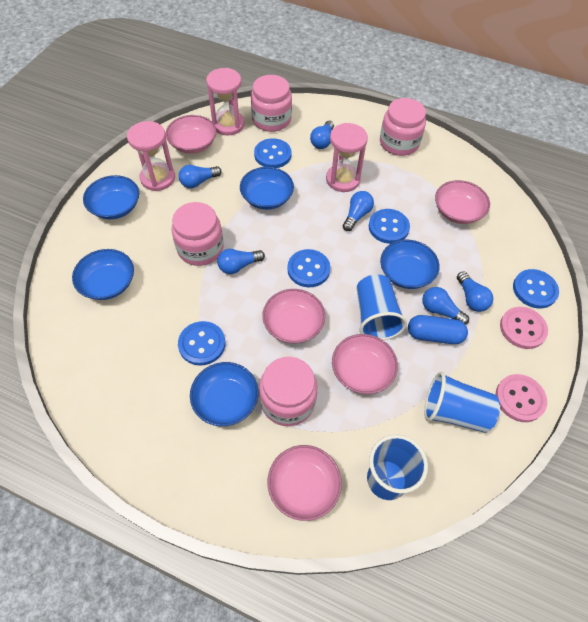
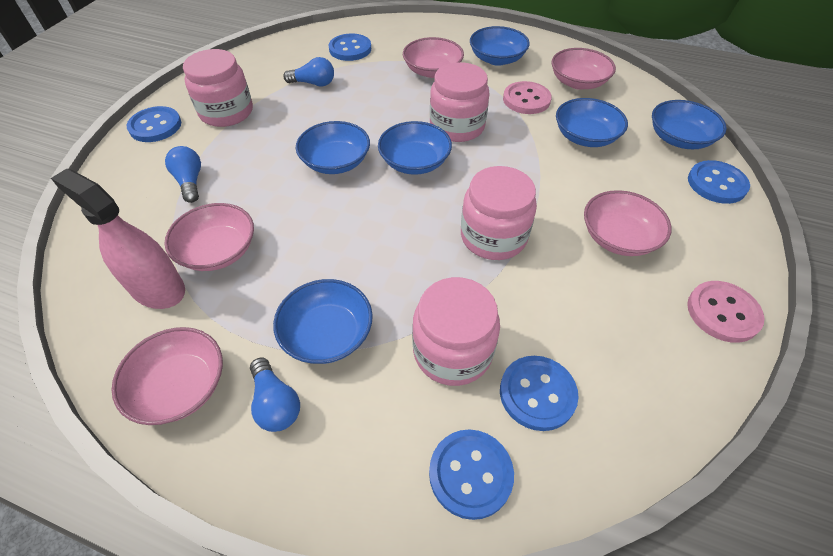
blue bowl: [72,249,134,300] [83,175,139,219] [190,362,258,426] [240,167,294,210] [380,240,440,289] = 5 -> [273,279,373,364] [296,121,370,174] [378,121,452,175] [470,26,530,66] [556,98,628,147] [652,100,727,149] = 6
blue capsule: [408,315,468,344] = 1 -> none = 0
blue cup: [357,274,407,340] [367,435,428,500] [424,372,500,433] = 3 -> none = 0
blue light bulb: [179,165,222,188] [217,249,265,274] [310,120,334,149] [343,191,374,231] [422,287,469,325] [457,271,493,312] = 6 -> [165,146,201,203] [250,358,300,432] [283,57,334,87] = 3
pink hourglass: [127,121,175,191] [206,68,245,135] [326,123,368,192] = 3 -> none = 0
pink spray bottle: none = 0 -> [51,169,185,309] = 1

